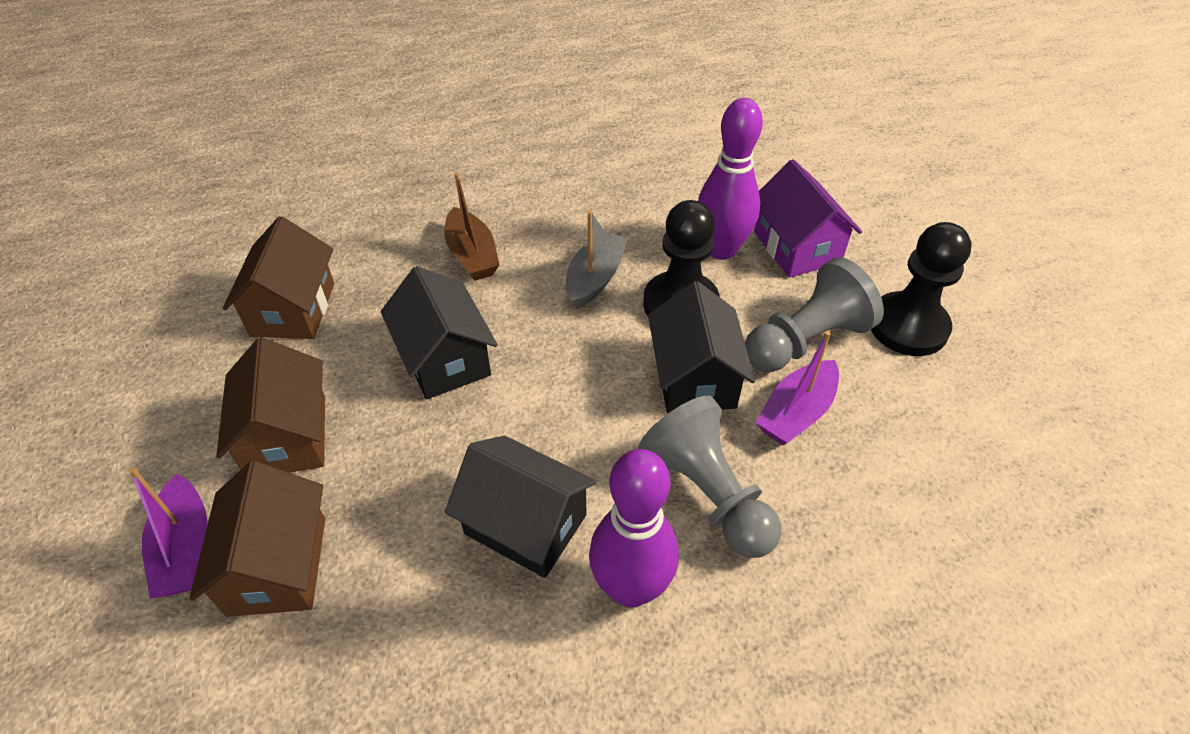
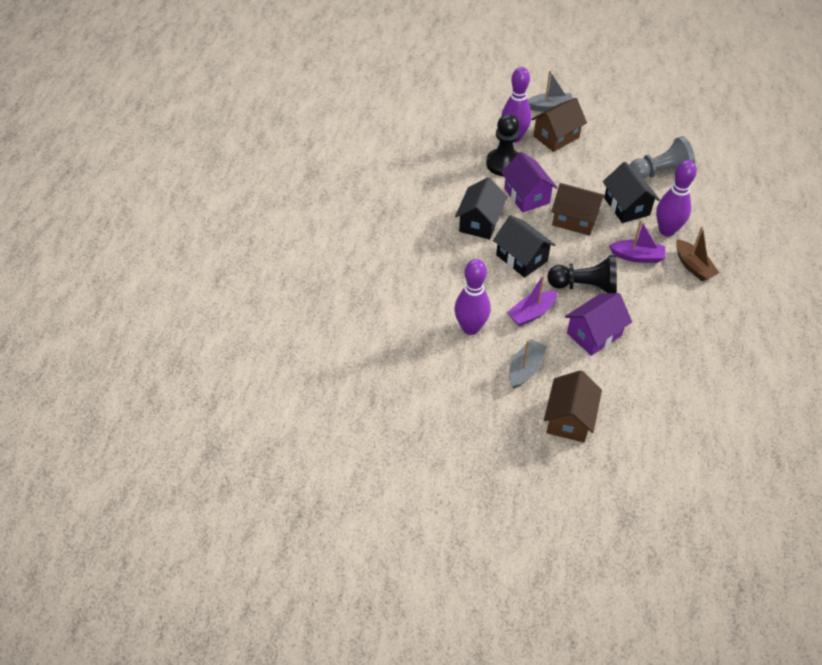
grey boat: [566,211,628,309] = 1 -> [509,339,547,389] [528,71,573,112] = 2
grey pawn: [638,396,781,558] [745,257,884,372] = 2 -> [630,136,695,179] = 1
purple bowling pin: [589,449,679,608] [698,98,763,260] = 2 -> [454,259,491,335] [501,67,531,143] [656,160,697,236] = 3
purple house: [754,159,862,278] = 1 -> [501,152,558,213] [565,293,632,356] = 2

